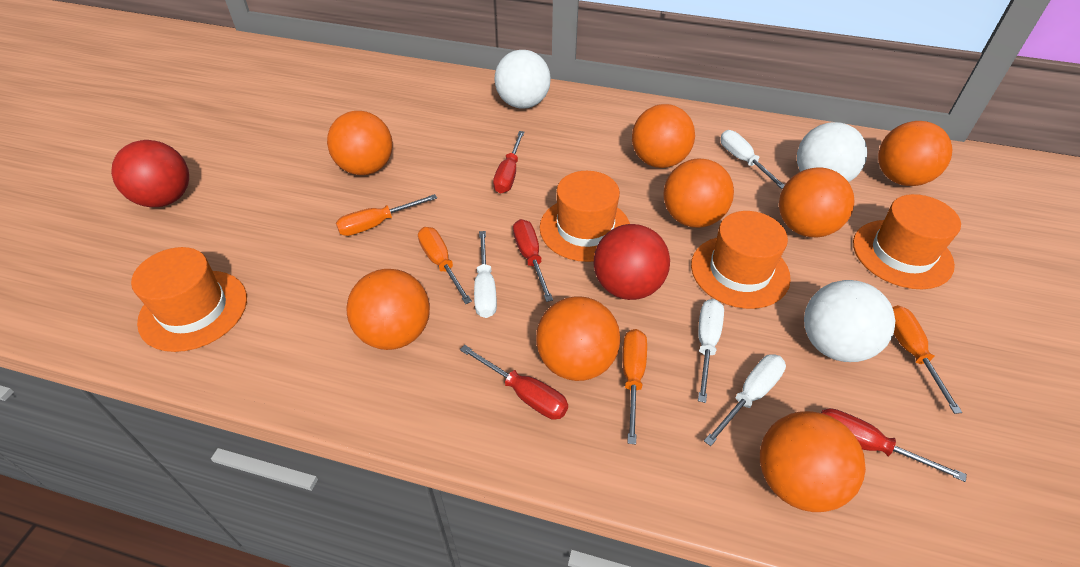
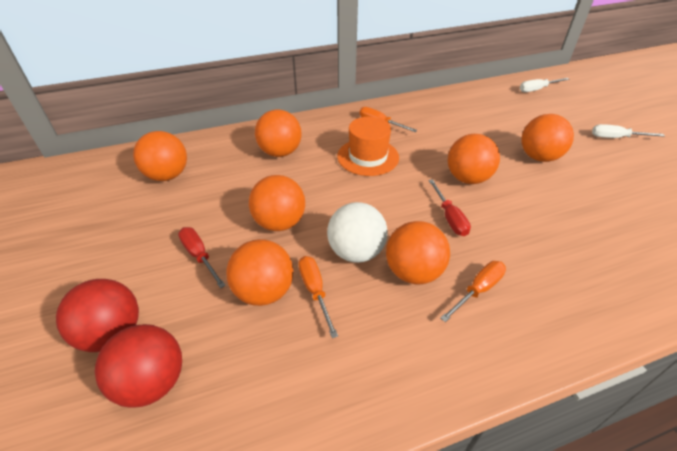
orange ball: [327,111,393,175] [346,269,430,350] [536,296,621,381] [632,104,695,168] [663,159,734,228] [760,411,866,512] [779,167,854,237] [878,121,953,186] = 8 -> [133,131,187,181] [226,239,293,306] [249,175,305,231] [255,109,301,157] [386,221,450,284] [448,134,500,184] [521,114,574,162] = 7
orange hat: [131,247,247,352] [539,171,630,262] [691,211,791,309] [853,194,961,289] = 4 -> [337,117,399,176] = 1
orange screwdriver: [336,194,437,236] [418,227,472,304] [623,329,647,445] [892,305,962,414] = 4 -> [298,256,338,338] [359,107,417,132] [441,261,506,322] = 3
red screwdriver: [460,345,568,420] [493,131,524,193] [513,219,553,302] [821,408,967,482] = 4 -> [178,227,226,289] [428,179,471,236] = 2
white ball: [495,50,551,109] [797,122,867,182] [804,280,895,362] = 3 -> [327,202,388,263] = 1
white screwdriver: [474,231,497,318] [698,299,724,403] [704,354,786,446] [721,130,785,189] = 4 -> [520,78,570,92] [592,124,665,138] = 2

